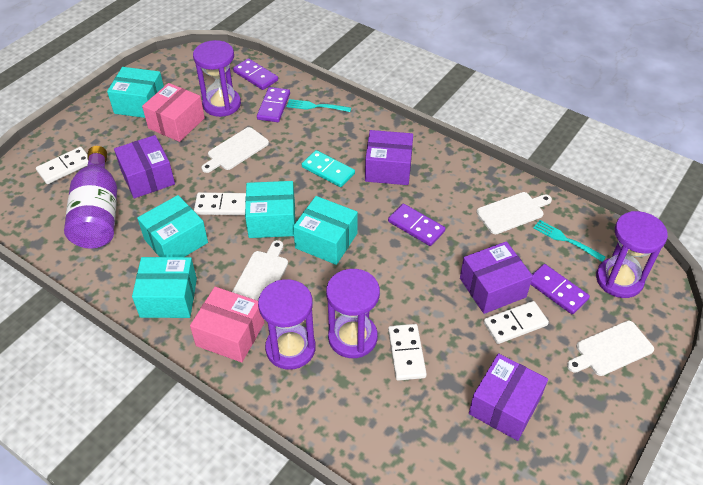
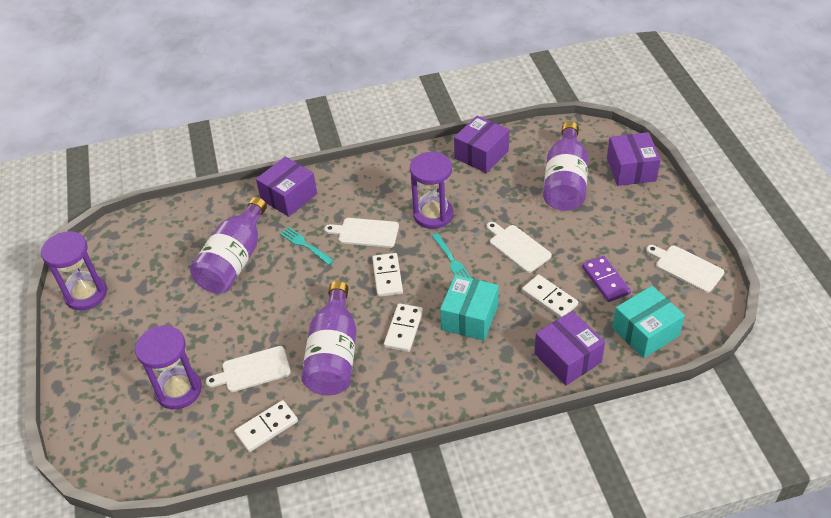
pink box: [142,83,205,142] [190,287,265,362] = 2 -> none = 0
purple bottle: [64,146,117,248] = 1 -> [190,197,267,293] [301,281,357,395] [543,122,588,211] = 3
purple domino: [233,58,278,90] [257,87,290,122] [388,204,446,246] [530,264,590,314] = 4 -> [582,256,631,302] = 1
purple hourglass: [193,40,241,117] [258,279,316,370] [326,269,380,358] [596,211,668,298] = 4 -> [41,231,107,310] [135,325,202,409] [410,152,453,229] = 3
turquoise box: [107,67,164,118] [132,257,197,318] [137,195,208,257] [245,181,295,238] [293,196,358,265] = 5 -> [440,275,499,341] [612,286,685,358] = 2
turquoise domino: [302,150,355,187] = 1 -> none = 0

